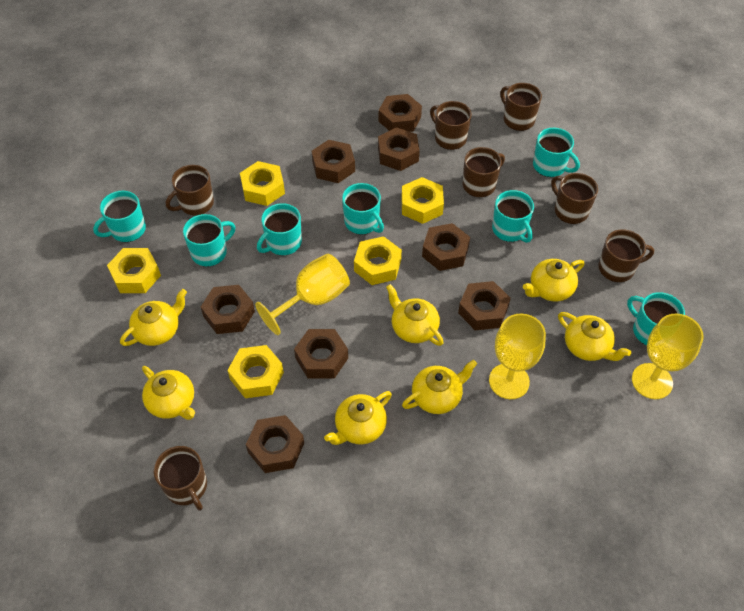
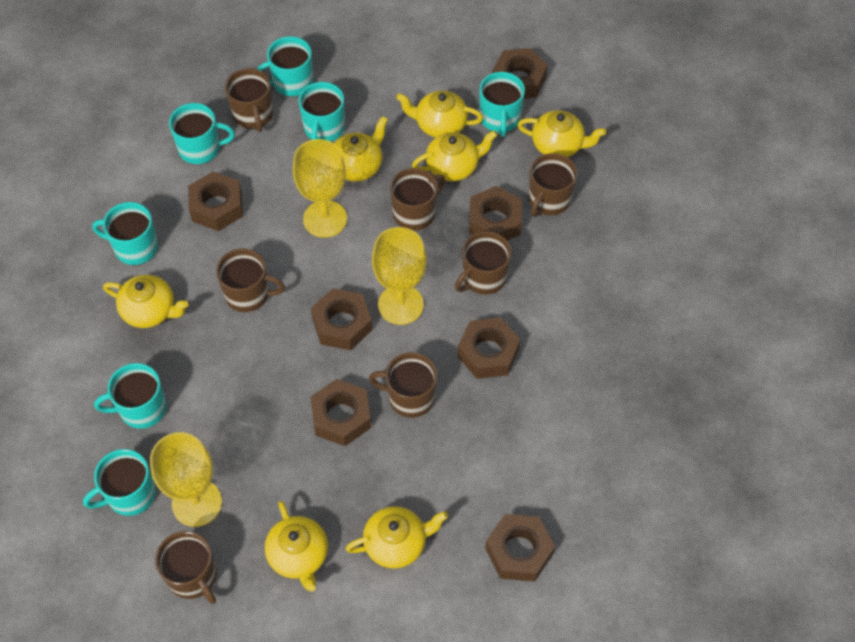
brown nut: [201,285,255,334] [246,415,304,473] [294,329,348,379] [312,140,355,183] [378,127,420,171] [379,94,422,132] [422,223,470,271] [458,281,511,330] = 8 -> [188,172,243,231] [310,379,371,446] [311,288,372,350] [457,317,520,379] [469,186,522,241] [485,514,555,582] [493,48,548,99] = 7
yellow nut: [107,248,161,293] [227,345,284,398] [240,161,285,206] [354,236,402,285] [401,177,444,224] = 5 -> none = 0

